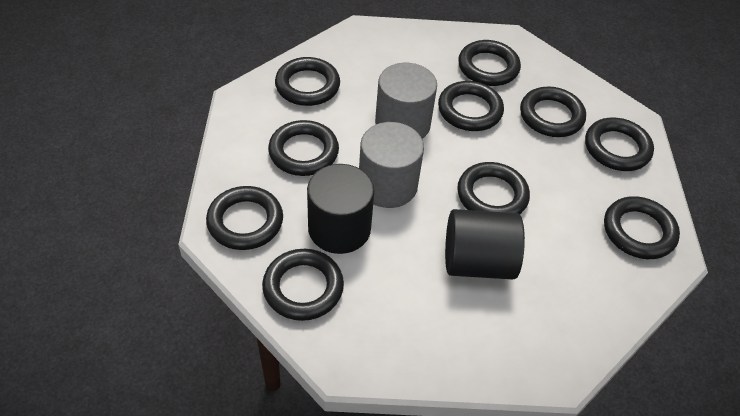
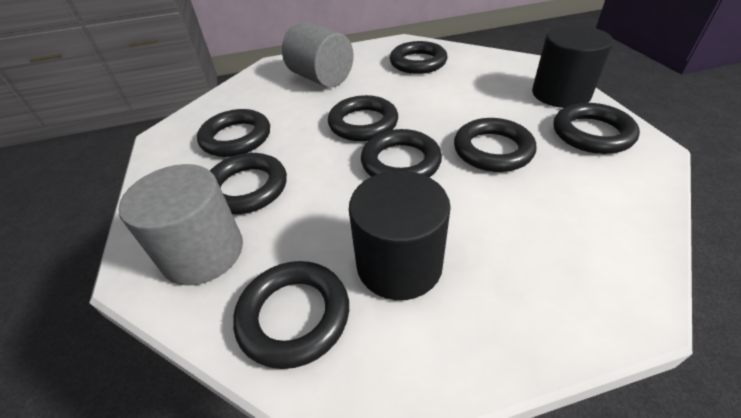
black ring: [206,186,283,250] [262,249,344,321] [268,120,339,176] [275,57,340,106] [438,81,504,131] [457,162,530,214] [458,40,521,86] [520,87,586,137] [585,118,654,171] [604,196,680,259] = 10 -> [197,109,270,157] [210,153,287,214] [233,261,349,369] [328,95,398,141] [361,129,442,178] [390,41,447,74] [454,118,536,172] [553,103,640,154] = 8

